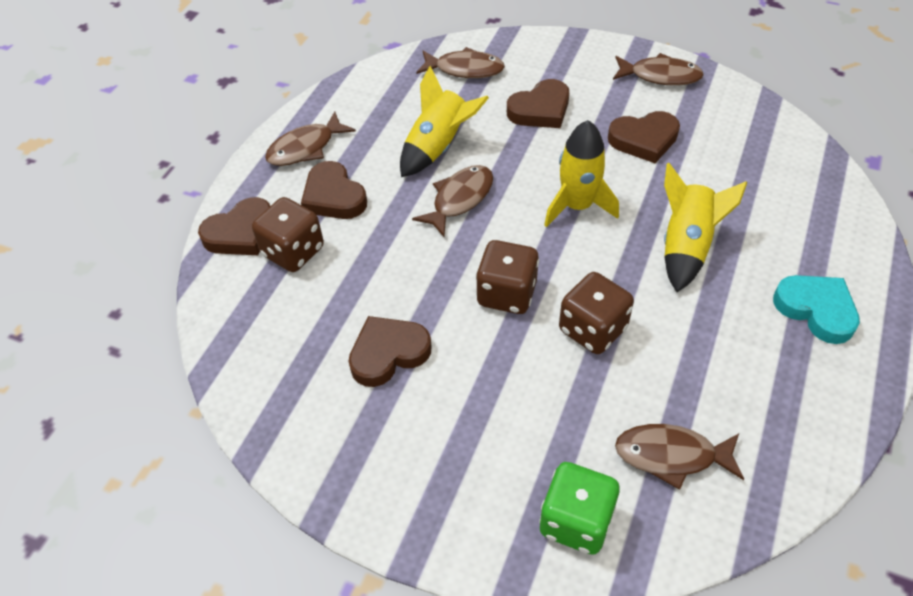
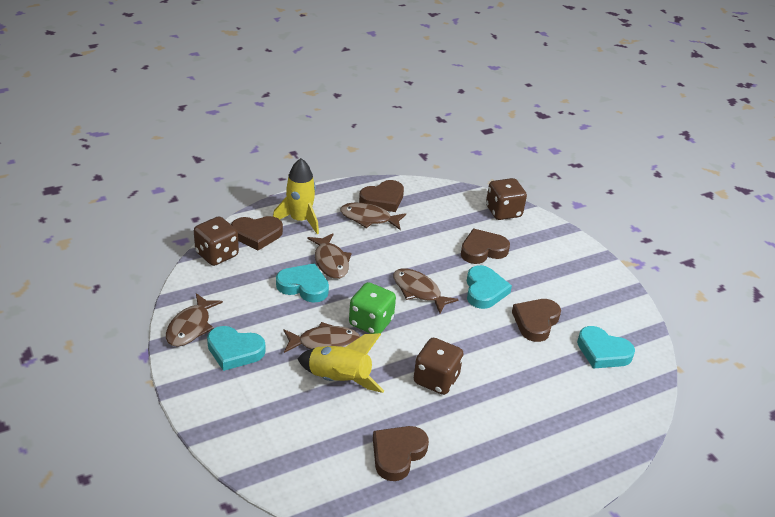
turquoise heart: [773,275,860,344] = 1 -> [207,326,265,371] [276,263,329,303] [467,265,512,309] [577,326,635,369] = 4
yellow rocket: [400,66,489,177] [544,120,619,227] [664,163,747,292] = 3 -> [273,158,319,234] [297,333,384,393] = 2

